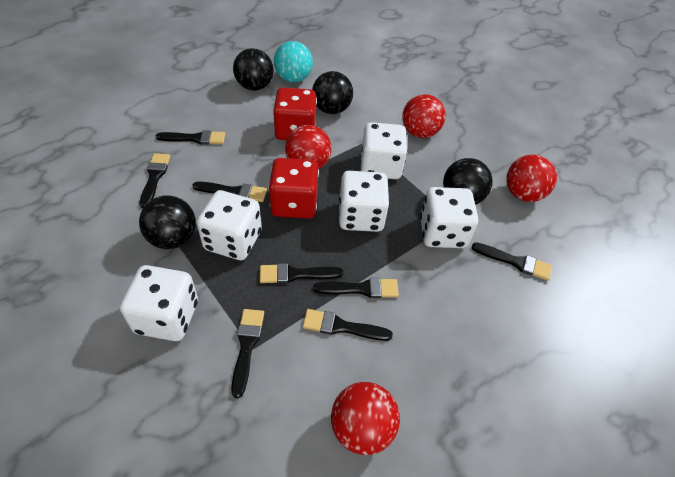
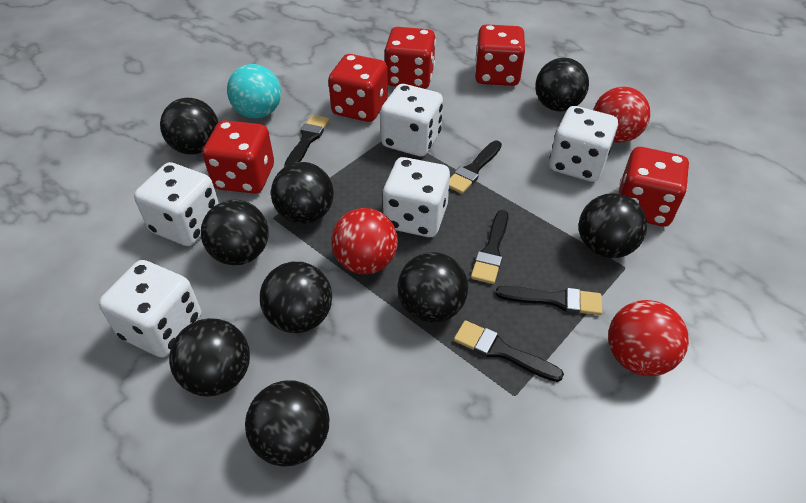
black ball: [139,195,196,249] [233,48,274,91] [312,71,353,114] [443,158,492,205] = 4 -> [160,97,218,155] [169,318,250,397] [201,200,269,265] [245,380,330,467] [260,262,332,333] [271,162,334,224] [397,252,468,323] [535,58,589,112] [579,193,647,258] = 9
black brush: [139,153,171,208] [156,130,225,145] [192,182,267,202] [231,309,264,398] [260,263,343,284] [302,309,393,341] [314,278,399,298] [471,242,552,281] = 8 -> [284,115,329,167] [449,140,502,194] [454,320,564,382] [471,210,508,284] [496,286,602,315] = 5
red ball: [285,125,332,169] [331,382,400,455] [402,94,446,138] [506,155,557,202] = 4 -> [331,208,398,274] [593,87,650,143] [608,300,689,376] = 3
red dice: [269,158,319,219] [273,87,317,140] = 2 -> [203,120,274,194] [328,54,388,122] [384,27,436,89] [475,24,525,86] [618,147,689,227] = 5

